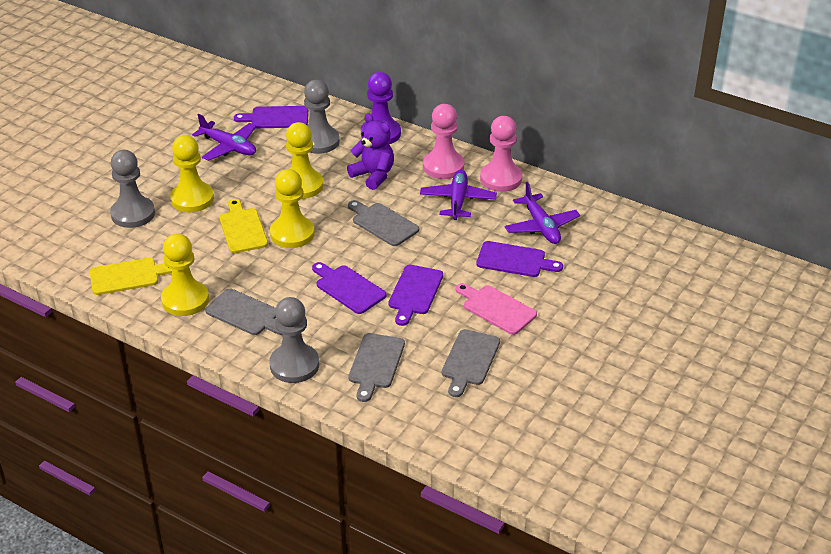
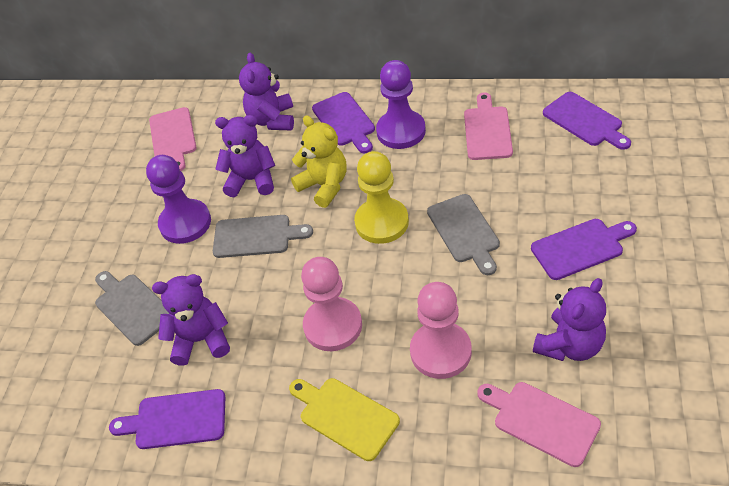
grey cutting board: [205,288,283,335] [348,200,419,246] [348,333,405,402] [442,329,500,397] = 4 -> [95,271,169,346] [213,215,313,258] [427,194,500,275] = 3
grey pawn: [110,150,155,228] [269,297,319,383] [304,80,340,154] = 3 -> none = 0
pink cutting board: [456,283,537,335] = 1 -> [149,107,197,171] [464,92,513,160] [477,382,601,467] = 3
purple pawn: [361,72,401,144] = 1 -> [146,155,211,244] [376,60,426,149] = 2
purple plane: [192,114,256,161] [420,170,497,220] [504,182,580,244] = 3 -> none = 0
purple teddy bear: [347,113,394,190] = 1 -> [152,274,230,366] [215,115,275,197] [239,53,294,130] [533,278,606,361] = 4
yellow cutting board: [90,258,172,295] [219,199,268,253] = 2 -> [289,378,400,461] = 1
yellow pawn: [161,233,209,316] [170,135,214,212] [270,169,315,248] [286,122,324,199] = 4 -> [354,151,409,244] = 1
yellow teddy bear: none = 0 -> [291,115,347,208] = 1

